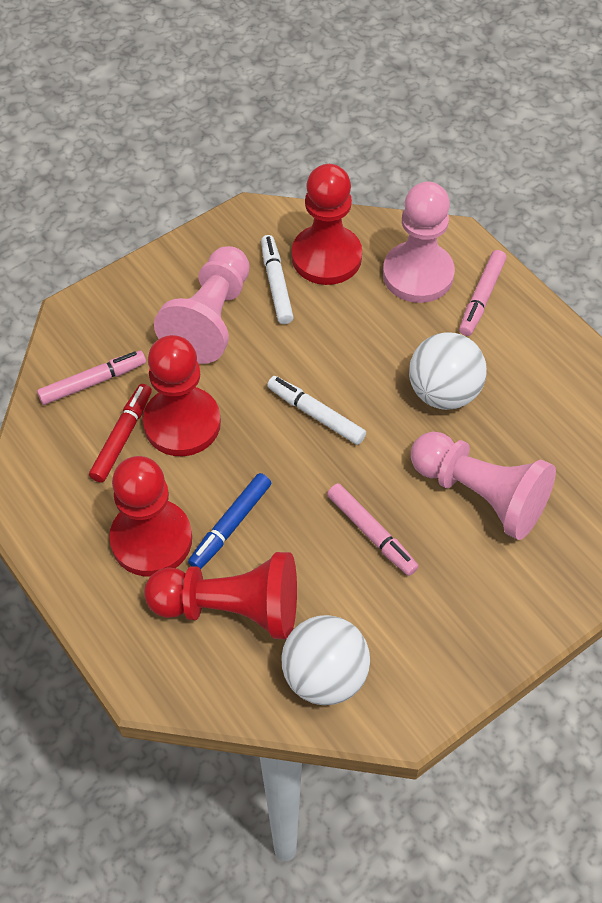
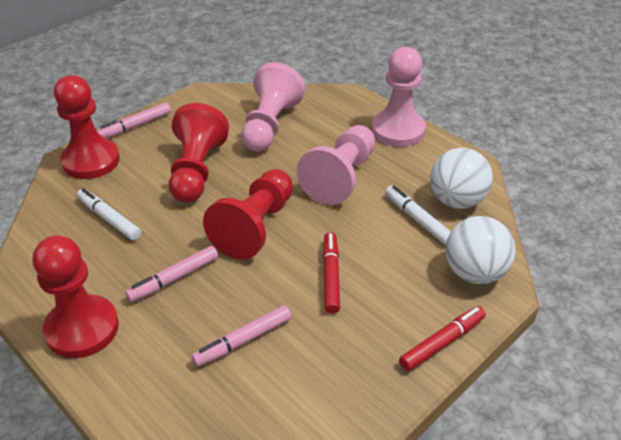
blue marker: [188,473,271,569] = 1 -> none = 0
red marker: [89,384,152,483] = 1 -> [323,232,340,314] [399,306,486,371] = 2

